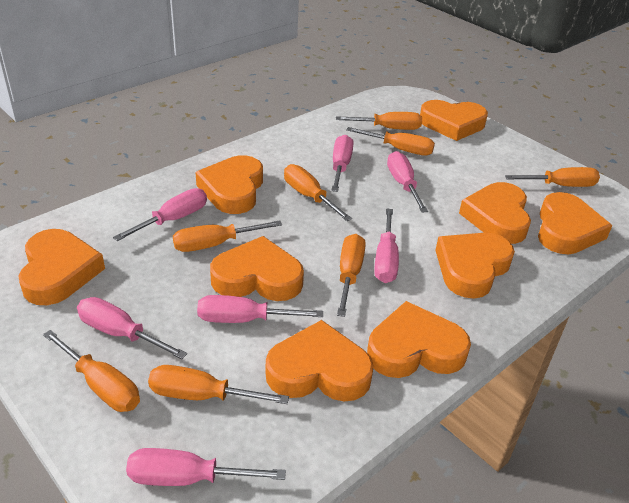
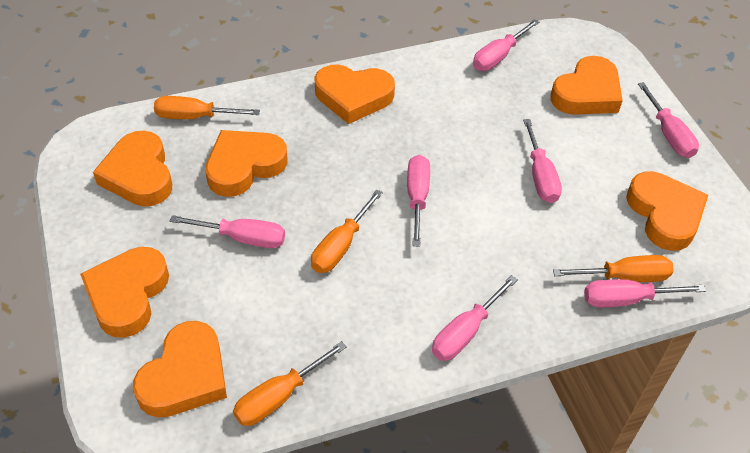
orange heart: [19,229,105,305] [195,155,263,214] [210,236,304,301] [266,320,374,402] [367,301,471,378] [420,100,488,141] [435,233,515,299] [459,182,531,244] [538,192,612,254] = 9 -> [80,247,169,338] [93,131,172,206] [133,321,227,418] [205,130,288,197] [314,64,395,124] [550,56,623,115] [626,171,708,251] = 7
orange screwdriver: [43,330,140,412] [148,365,289,404] [173,220,282,252] [284,164,352,221] [336,112,422,130] [337,234,366,317] [346,127,435,156] [505,167,600,187] = 8 -> [154,96,260,119] [233,341,347,426] [311,190,383,273] [553,255,674,282] = 4

